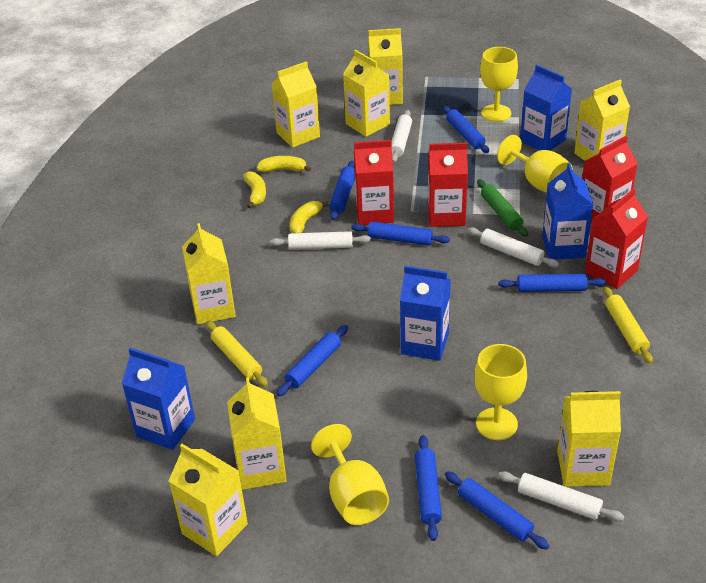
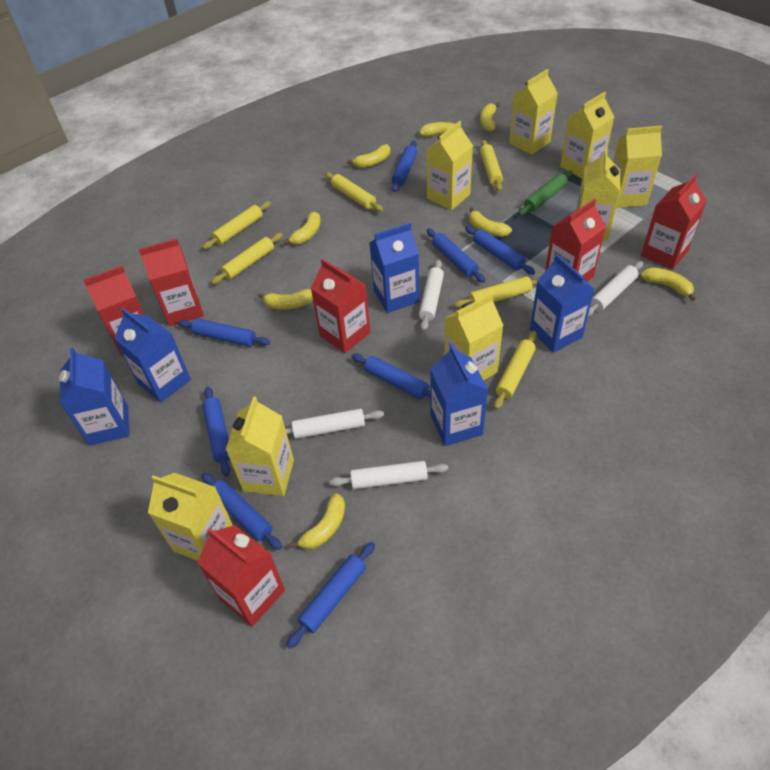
blue carton: [122,348,195,450] [400,266,451,361] [520,65,572,151] [542,163,594,260] = 4 -> [59,347,130,446] [114,308,191,403] [369,223,420,313] [430,344,488,446] [530,254,594,353] = 5
blue rolling pin: [276,325,348,396] [329,161,355,220] [351,222,450,246] [415,435,442,541] [443,106,489,153] [445,471,549,550] [498,274,606,292] = 7 -> [178,318,270,347] [202,387,231,476] [202,473,282,550] [286,542,375,649] [352,353,431,399] [392,141,417,192] [427,228,485,283] [465,226,535,275] = 8
red carton: [354,140,394,225] [428,143,468,227] [582,136,638,223] [585,188,648,289] = 4 -> [83,266,144,356] [139,238,204,326] [197,525,285,627] [311,259,370,353] [545,199,606,282] [641,174,707,270] = 6
yellow banana: [243,171,266,208] [257,156,311,173] [289,201,329,233] = 3 -> [258,289,313,310] [283,212,321,244] [290,493,345,550] [347,144,390,168] [419,122,466,137] [469,207,512,237] [480,103,500,132] [641,267,696,301] = 8
yellow goblet: [311,424,389,525] [474,344,527,440] [480,47,518,122] [497,135,573,193] = 4 -> none = 0
yellow rolling pin: [206,321,268,387] [603,286,653,364] = 2 -> [203,201,271,249] [211,233,283,284] [325,172,383,212] [454,276,541,308] [480,140,503,192] [494,331,537,410] = 6

